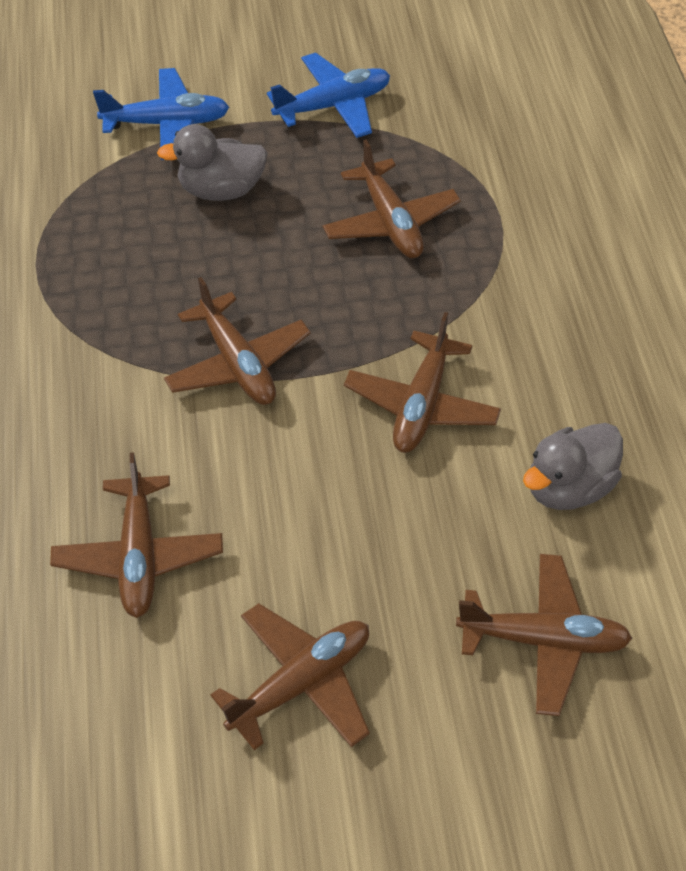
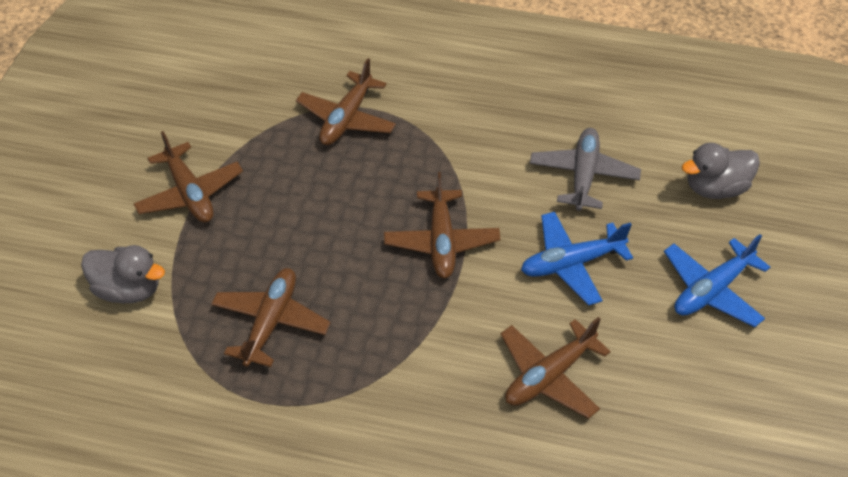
brown plane: [50,453,223,618] [164,277,310,405] [210,603,370,750] [323,139,461,258] [344,312,501,453] [456,554,632,716] = 6 -> [134,131,243,223] [211,268,331,367] [296,58,396,145] [384,172,500,278] [500,317,611,419] = 5
grey plane: none = 0 -> [530,128,641,211] = 1

